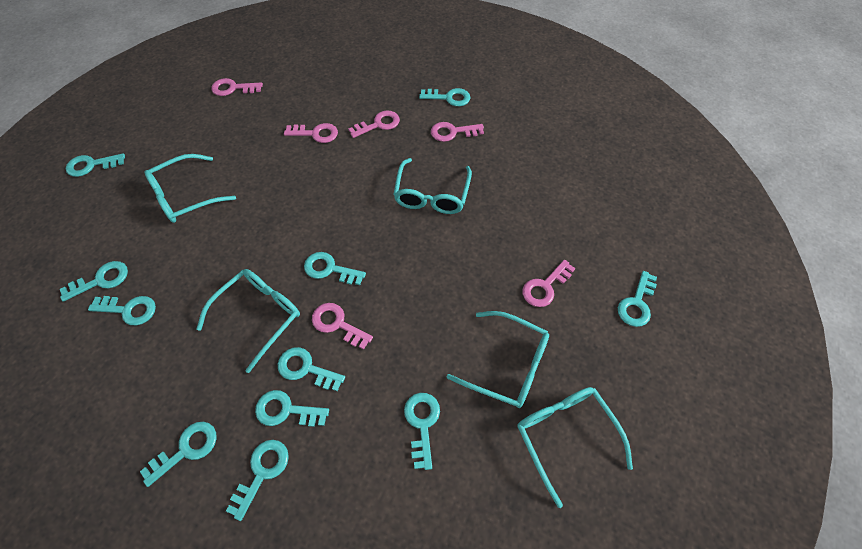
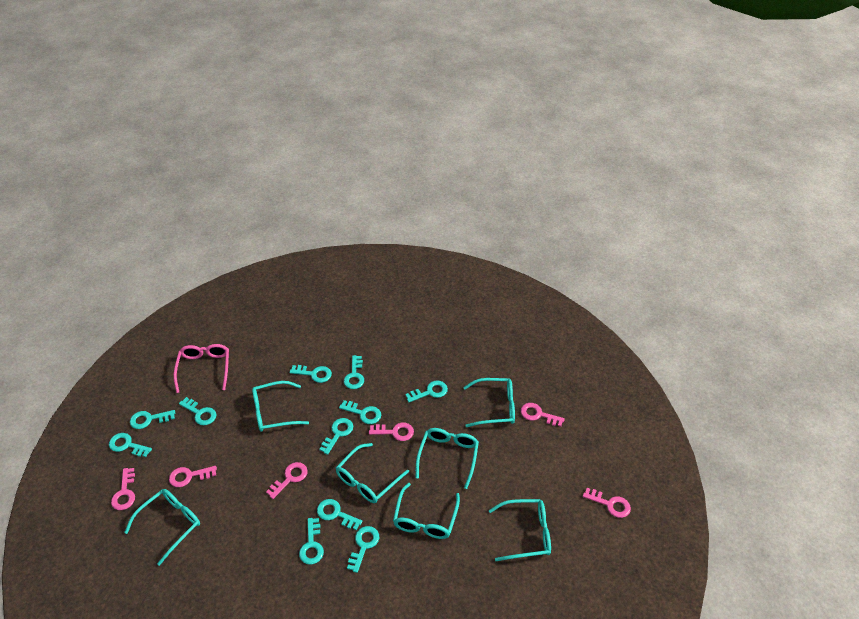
pink glasses: none = 0 -> [174,344,229,393] = 1
turquoise glasses: [144,154,236,223] [197,269,300,373] [393,158,472,214] [447,311,549,408] [517,387,633,508] = 5 -> [124,489,200,566] [252,381,309,432] [336,443,409,503] [393,483,460,539] [416,428,479,489] [463,378,515,427] [489,499,551,561] = 7

